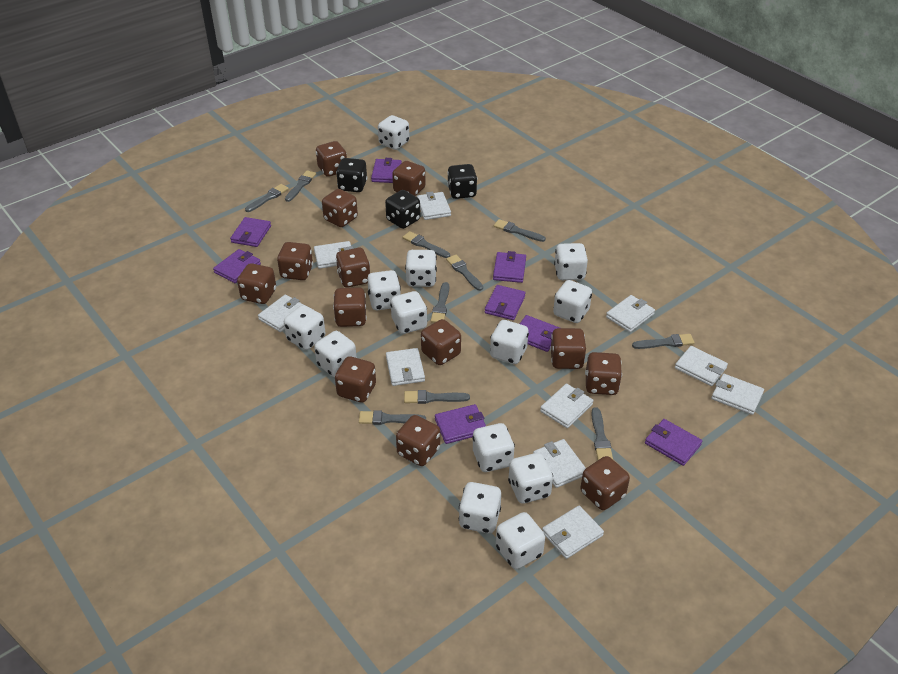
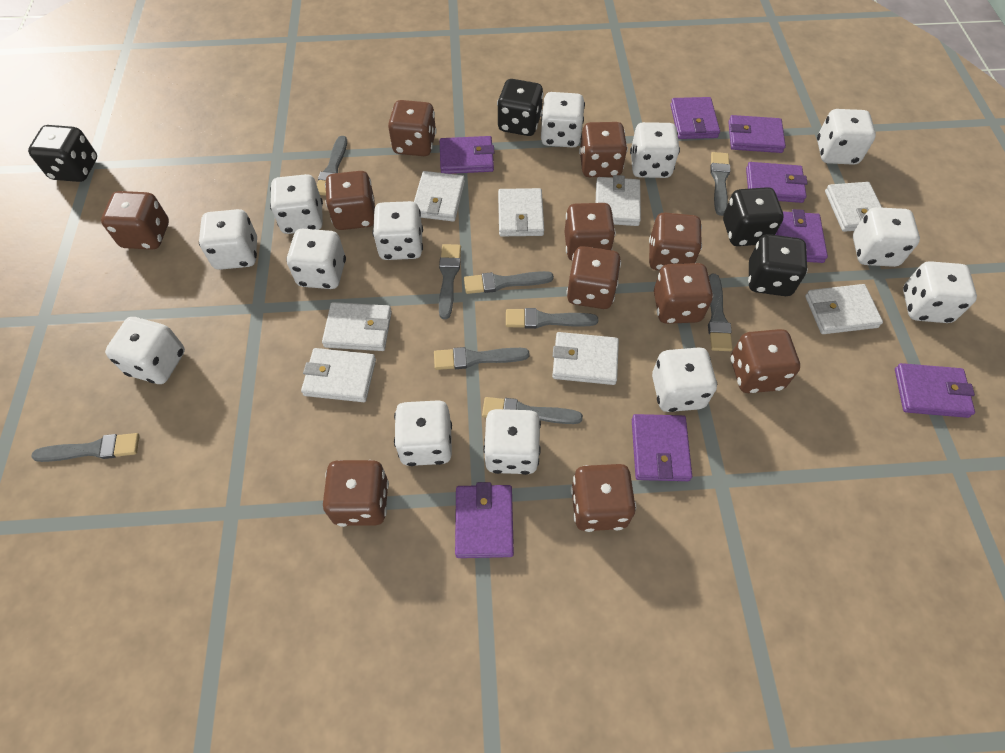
black dice: [336,158,367,192] [385,190,420,229] [447,164,477,199] = 3 -> [28,125,97,182] [497,79,544,136] [723,187,783,246] [748,234,808,296] = 4
brown dice: [237,263,276,304] [277,242,313,280] [316,141,347,177] [322,189,358,227] [333,287,367,327] [335,356,376,403] [336,248,370,288] [392,161,426,196] [396,415,440,466] [421,319,461,365] [550,328,586,369] [580,456,630,510] [585,352,622,395] = 13 -> [101,191,169,250] [323,460,389,527] [325,171,375,230] [388,100,437,156] [564,203,616,261] [566,246,621,309] [571,464,636,532] [579,122,628,177] [649,212,702,270] [654,263,713,324] [730,329,800,393] = 11
grey brush: [245,184,289,212] [285,170,316,202] [359,410,426,425] [402,231,450,258] [404,390,470,404] [431,282,449,323] [446,255,483,291] [494,219,546,242] [591,407,613,460] [632,334,695,349] = 10 -> [31,433,140,462] [317,136,347,196] [434,347,530,370] [439,244,461,319] [464,271,554,294] [482,397,583,424] [506,308,598,329] [708,274,733,351] [710,152,731,216] = 9
white wallet: [258,294,304,332] [314,241,353,269] [386,348,425,386] [417,191,451,220] [533,439,586,488] [540,384,593,428] [542,506,604,559] [606,295,655,332] [675,346,728,386] [711,374,764,415] = 10 -> [301,348,376,402] [322,302,392,351] [414,171,465,222] [498,188,544,237] [552,332,619,385] [596,175,641,226] [805,284,883,334] [825,182,882,232] = 8

